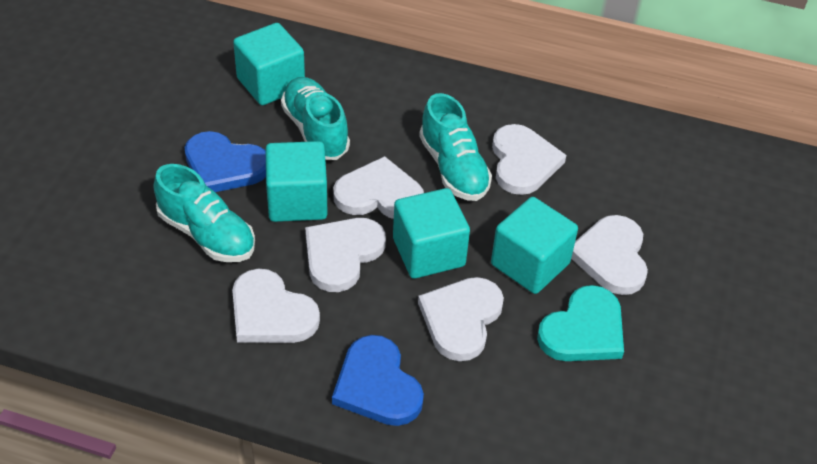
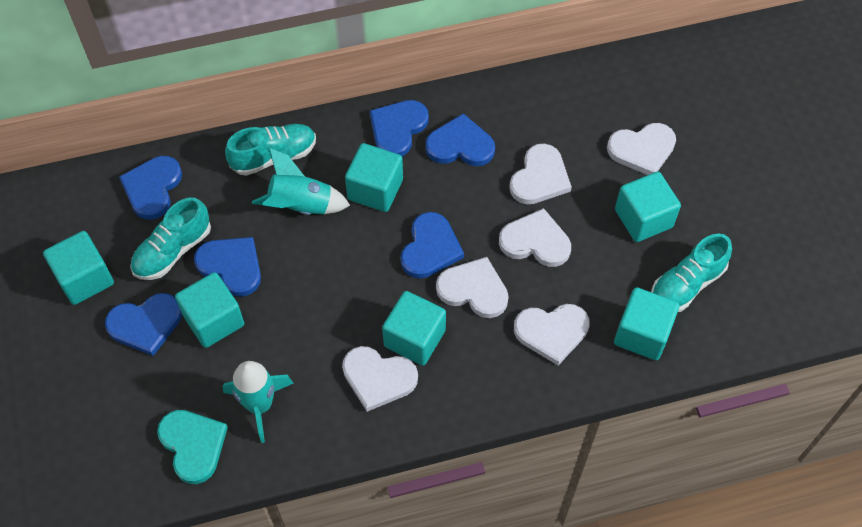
blue heart: [185,131,266,192] [332,335,424,426] = 2 -> [105,293,182,356] [119,156,182,220] [194,237,261,296] [370,100,429,156] [401,212,464,279] [425,113,495,166] = 6
turquoise cube: [233,23,305,105] [266,141,328,222] [393,188,470,279] [491,197,578,294] = 4 -> [43,231,114,305] [175,272,244,348] [345,143,403,212] [382,291,446,365] [614,287,679,360] [615,172,681,242] = 6
turquoise rocket: none = 0 -> [223,361,294,443] [252,148,350,215] = 2

